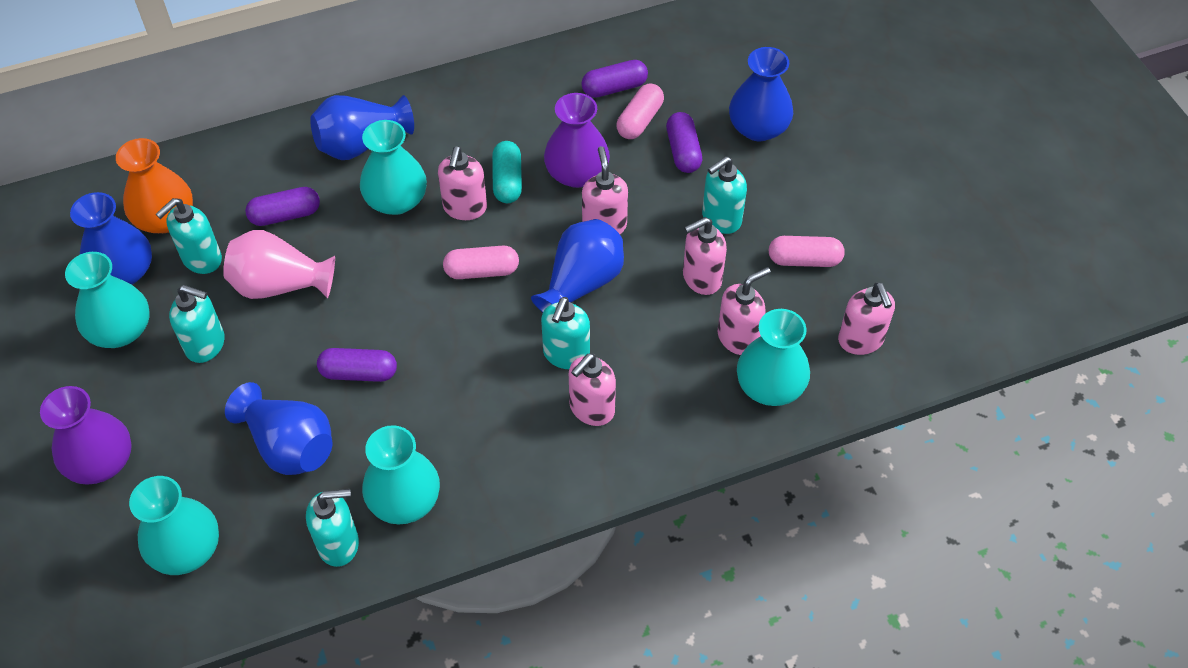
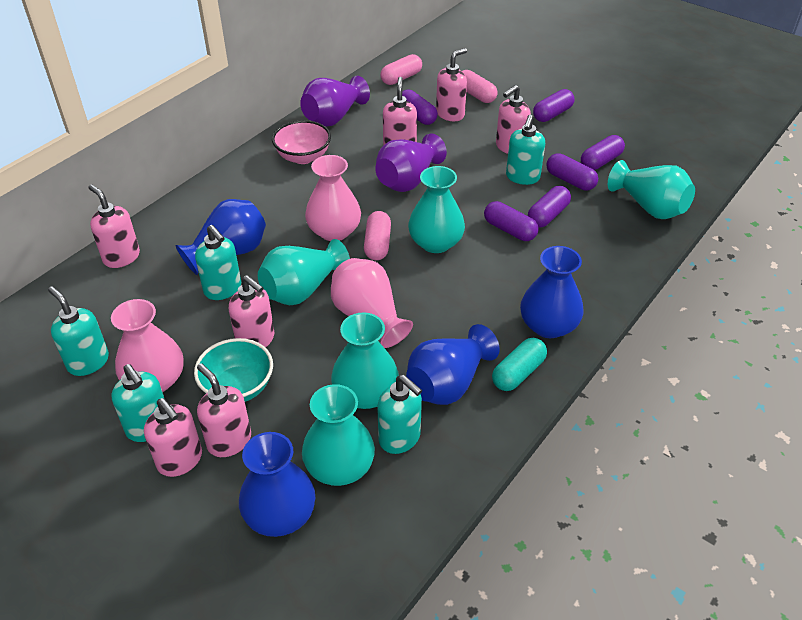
blue vase: [70,192,152,285] [225,382,332,475] [310,95,414,160] [531,219,624,312] [729,47,793,141] = 5 -> [176,199,266,275] [239,432,315,537] [406,324,500,405] [520,246,583,338] = 4
orange vase: [116,138,193,233] = 1 -> none = 0
pink bowl: none = 0 -> [272,120,331,164] = 1
pink soap dispenser: [438,146,487,220] [569,353,616,426] [582,146,628,234] [683,217,727,295] [718,267,771,355] [838,282,895,355] = 6 -> [88,184,140,268] [144,398,202,477] [197,363,251,457] [229,275,274,348] [383,77,417,146] [436,48,467,121] [496,85,531,154] = 7
pink vase: [223,230,335,299] = 1 -> [111,299,184,392] [305,155,361,241] [331,258,413,348] = 3
purple capsule: [245,187,320,226] [317,348,397,382] [582,60,648,98] [666,112,702,173] = 4 -> [402,90,438,125] [484,201,539,241] [528,186,571,228] [533,89,575,122] [546,153,598,191] [581,135,625,170] = 6
turquoise bowl: none = 0 -> [194,338,273,402] = 1

